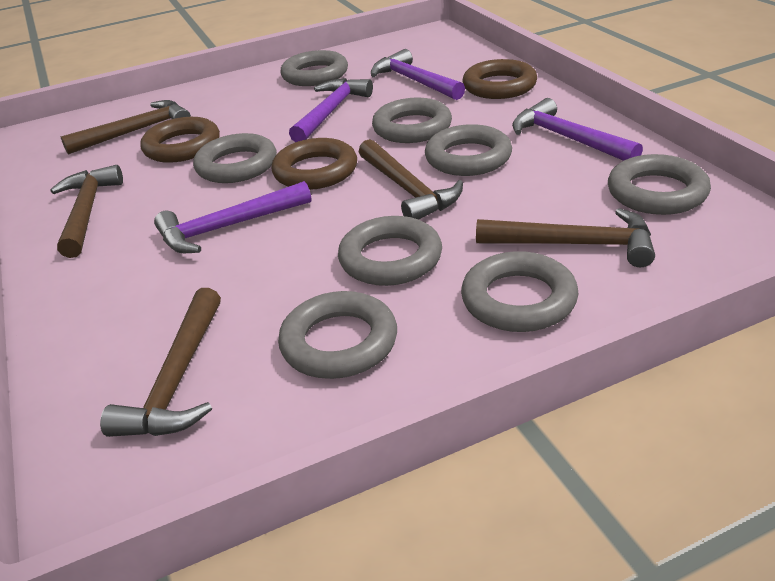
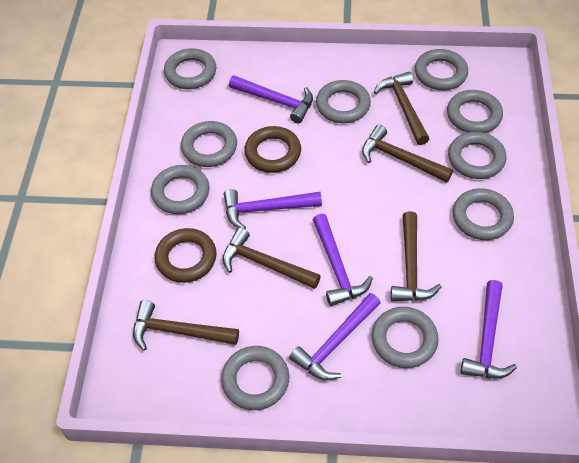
brown ring: [140,117,220,163] [271,138,357,190] [463,59,537,99] = 3 -> [155,228,217,283] [244,126,301,173] = 2
grey ring: [193,133,277,183] [278,291,397,379] [281,50,348,86] [338,216,442,286] [372,98,452,143] [425,124,512,176] [461,251,578,332] [608,154,711,215] = 8 -> [151,165,210,214] [164,48,216,89] [181,121,237,167] [221,346,289,410] [316,80,371,123] [371,307,439,368] [415,49,468,90] [447,90,503,133] [448,132,507,179] [453,188,514,240] = 10
purple hammer: [154,181,311,253] [289,78,373,142] [371,49,465,100] [512,98,643,161] = 4 -> [224,189,322,229] [229,75,313,124] [289,293,380,380] [313,214,373,306] [460,280,517,379] = 5

